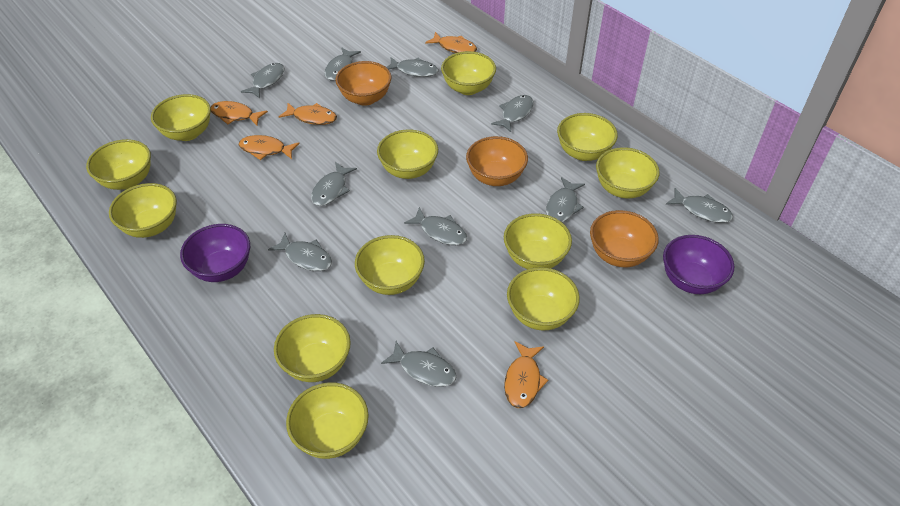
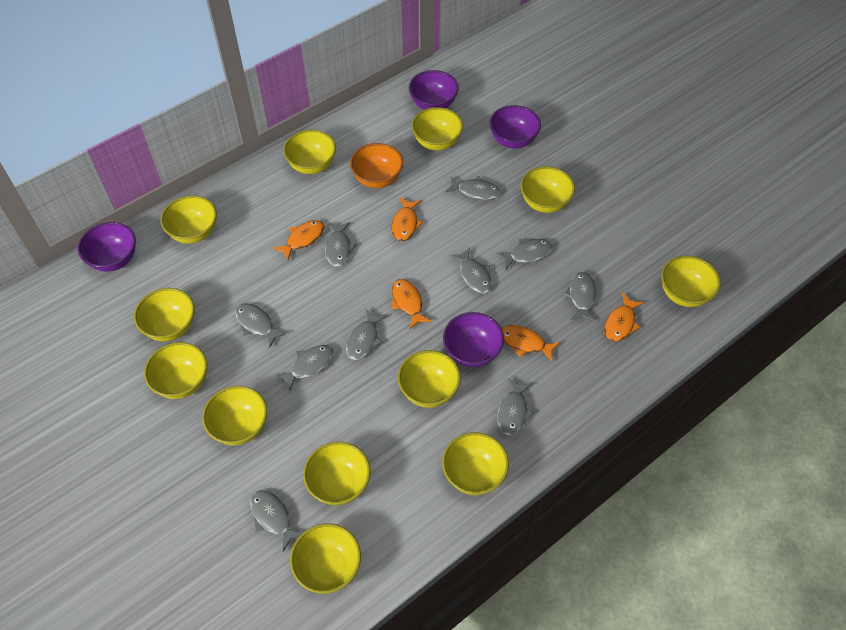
orange bowl: [335,61,391,106] [466,136,528,186] [590,210,659,267] = 3 -> [350,143,403,188] = 1
purple bowl: [180,224,250,282] [663,235,735,294] = 2 -> [78,222,136,272] [409,70,459,110] [443,312,504,367] [489,105,541,148] = 4

